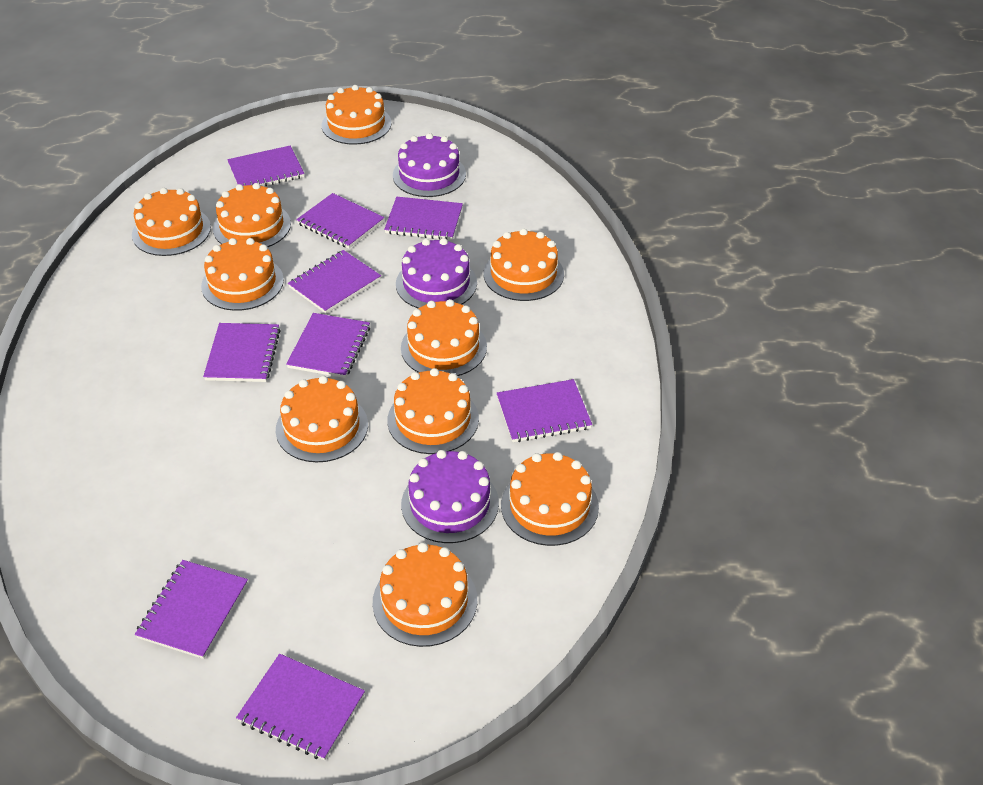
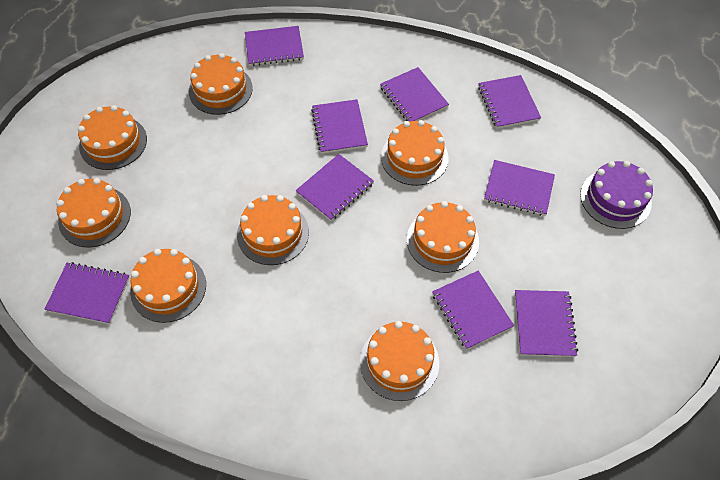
orange cake: [132,188,211,256] [201,238,284,311] [213,183,291,247] [276,376,368,462] [322,85,392,145] [373,543,477,647] [387,368,479,454] [401,299,487,376] [484,228,564,301] [501,452,599,546] = 10 -> [56,178,131,247] [78,105,147,170] [130,249,206,323] [189,53,253,115] [237,195,309,265] [360,321,439,401] [381,120,449,186] [407,201,479,273] = 8
purple cake: [393,133,466,197] [396,238,477,309] [401,450,499,543] = 3 -> [580,161,653,229] = 1

